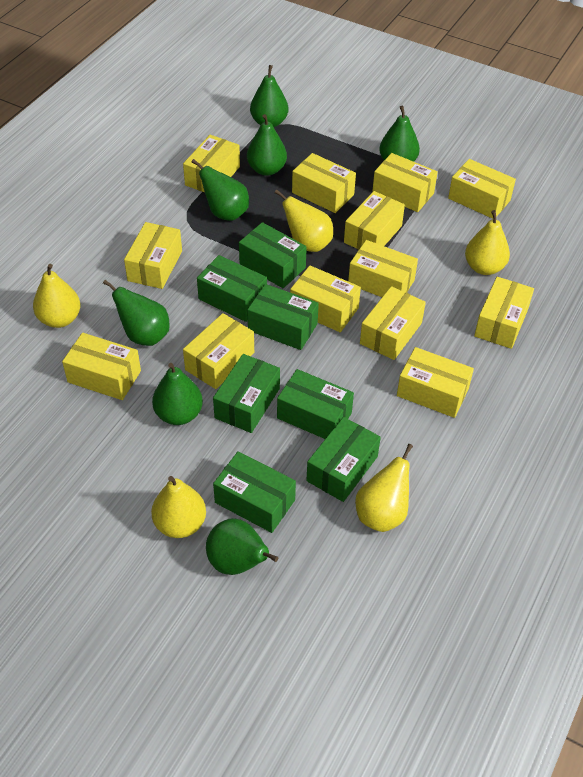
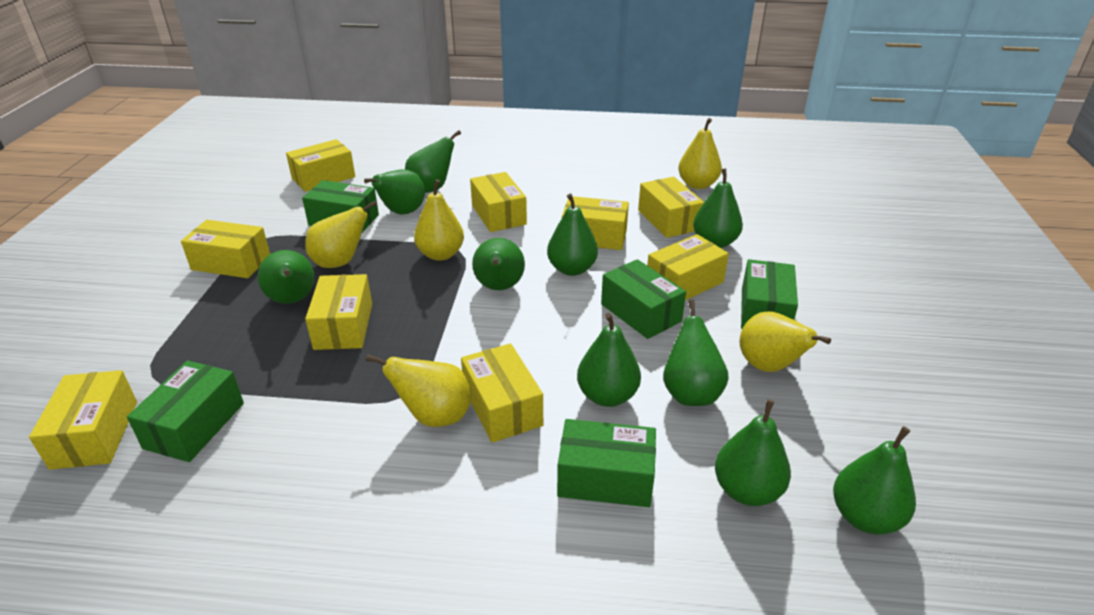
green box: [197,255,267,322] [213,354,280,433] [213,451,296,533] [239,222,307,288] [247,284,319,350] [277,369,354,439] [306,417,381,502] = 7 -> [127,361,244,462] [302,180,379,232] [557,419,656,507] [601,259,686,339] [741,259,798,329] = 5
green pear: [103,280,170,346] [152,363,203,425] [192,159,249,221] [206,518,278,575] [247,114,287,176] [250,65,288,127] [379,105,420,162] = 7 -> [258,250,314,304] [364,169,425,215] [405,130,461,193] [472,238,525,290] [547,194,598,276] [577,313,641,407] [663,299,729,406] [693,168,743,248] [715,399,791,506] [833,426,916,534] = 10
yellow box: [62,333,141,400] [124,222,182,289] [183,135,240,193] [183,313,254,389] [290,266,361,332] [292,153,356,213] [344,191,405,250] [348,240,418,297] [360,286,426,360] [372,153,438,212] [397,347,474,418] [448,159,516,219] [474,277,534,349] = 13 -> [29,370,137,470] [181,220,270,278] [286,139,355,192] [305,274,372,350] [461,343,543,443] [470,172,527,232] [562,196,629,250] [638,177,704,238] [647,234,729,300] = 9

